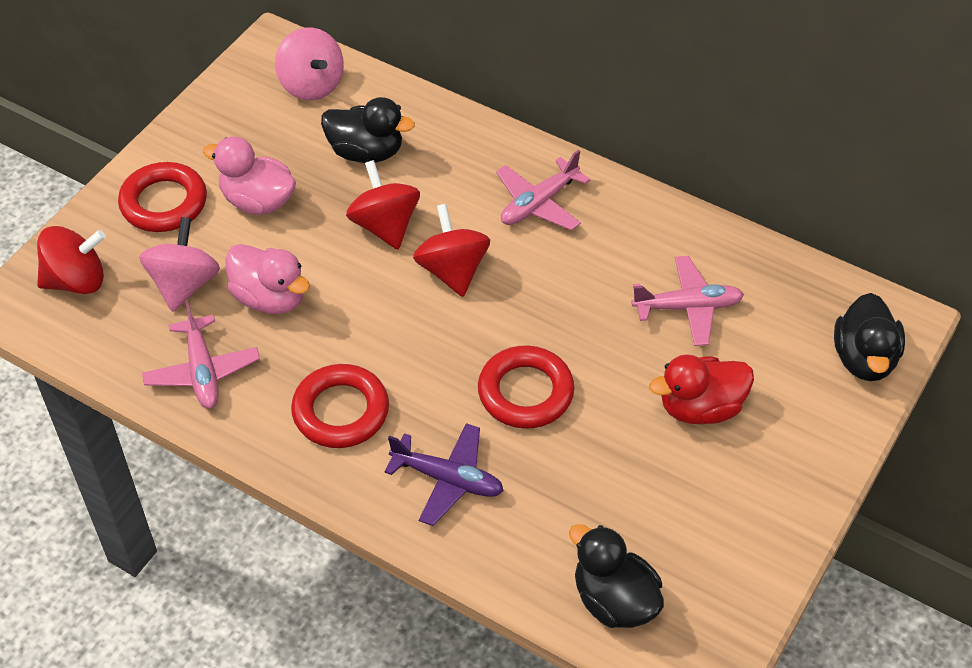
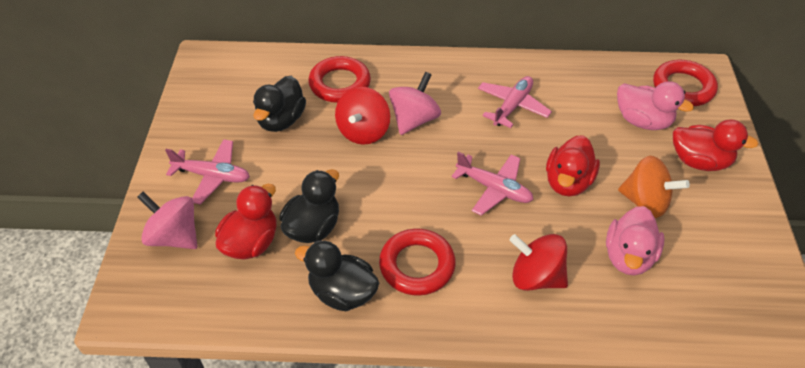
orange spinning top: none = 0 -> [618,156,690,218] = 1
purple plane: [384,423,504,526] = 1 -> none = 0
red duck: [649,354,754,424] = 1 -> [215,184,276,259] [546,135,600,197] [673,120,758,171] = 3
red spinning top: [37,226,106,294] [346,160,420,250] [413,204,490,297] = 3 -> [335,87,390,145] [509,234,568,291] = 2

